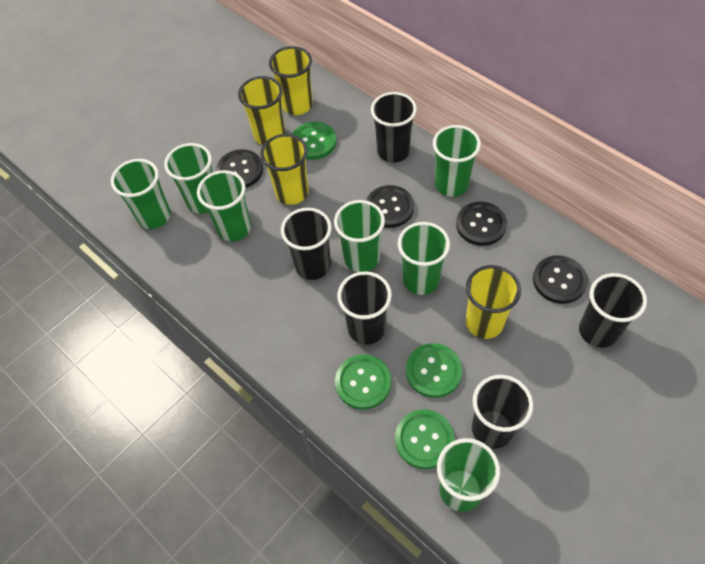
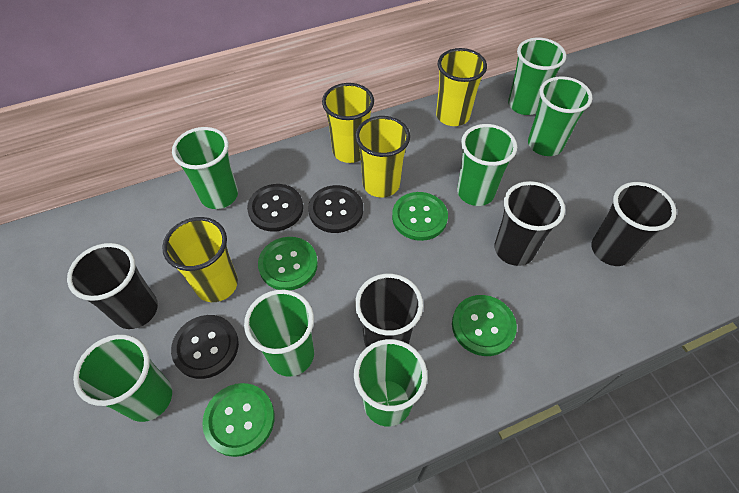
black button: [216,149,263,188] [366,185,414,228] [456,202,507,246] [533,255,588,304] = 4 -> [171,315,239,379] [247,184,303,232] [308,185,363,233] = 3
black cup: [281,208,332,280] [337,271,392,345] [371,92,417,163] [472,375,533,449] [579,273,647,348] = 5 -> [67,243,158,329] [355,274,423,348] [495,181,565,266] [591,182,677,266] = 4

